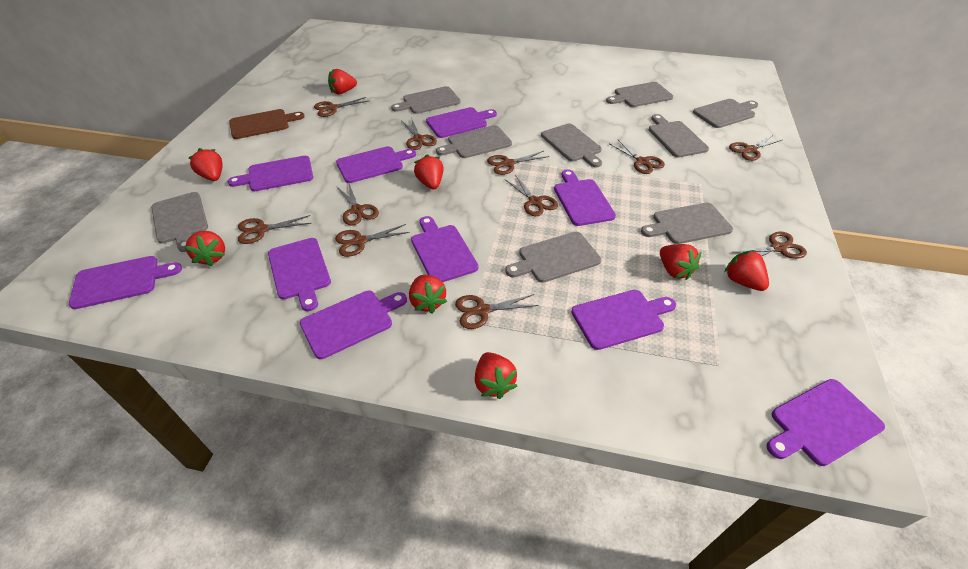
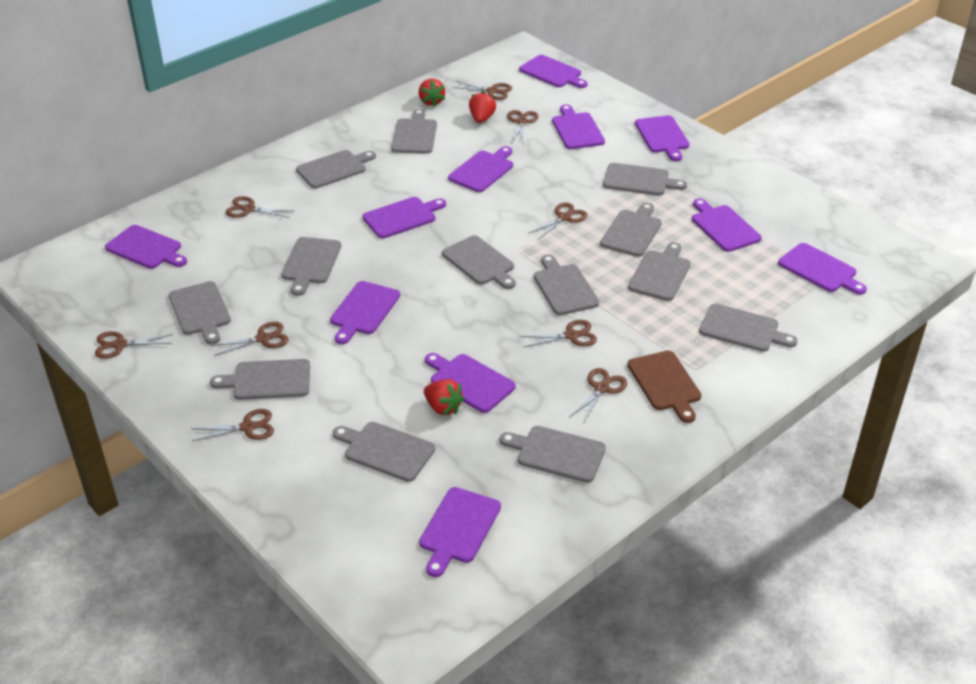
brown scissors: [238,215,311,244] [314,97,369,117] [335,224,410,257] [336,184,379,225] [402,117,437,150] [455,294,539,329] [487,151,549,175] [506,175,558,216] [610,140,665,174] [729,135,782,161] [731,232,807,259] = 11 -> [95,331,173,359] [192,409,274,441] [211,322,289,356] [226,196,294,218] [453,81,512,100] [507,110,539,144] [520,320,597,347] [529,202,587,240] [570,368,627,424] = 9
grey cutting board: [151,192,208,252] [391,86,461,114] [436,125,512,158] [505,232,601,283] [541,123,602,167] [606,82,673,107] [641,203,733,244] [649,114,709,157] [693,99,758,128] = 9 -> [169,281,231,344] [210,359,310,400] [281,237,341,296] [296,150,376,188] [333,422,435,482] [391,109,437,154] [442,235,516,289] [499,426,606,483] [534,254,599,315] [600,203,662,257] [603,163,687,196] [628,242,691,301] [699,304,798,352] = 13
purple cutting board: [69,256,182,309] [228,156,313,191] [268,238,331,311] [300,291,407,359] [336,146,416,183] [411,216,479,282] [426,107,497,138] [554,170,616,226] [571,290,676,350] [767,379,885,466] = 10 -> [105,225,187,269] [330,281,400,344] [362,197,446,238] [419,487,501,577] [425,353,516,413] [448,146,513,192] [519,55,588,88] [552,104,605,149] [635,115,690,161] [692,198,762,252] [778,243,867,295] = 11
red strawberry: [185,231,225,266] [189,148,223,181] [328,69,357,94] [409,275,447,314] [414,154,444,189] [475,352,517,399] [660,244,701,280] [724,250,769,291] = 8 -> [419,78,445,107] [424,379,464,415] [469,91,496,123] = 3

